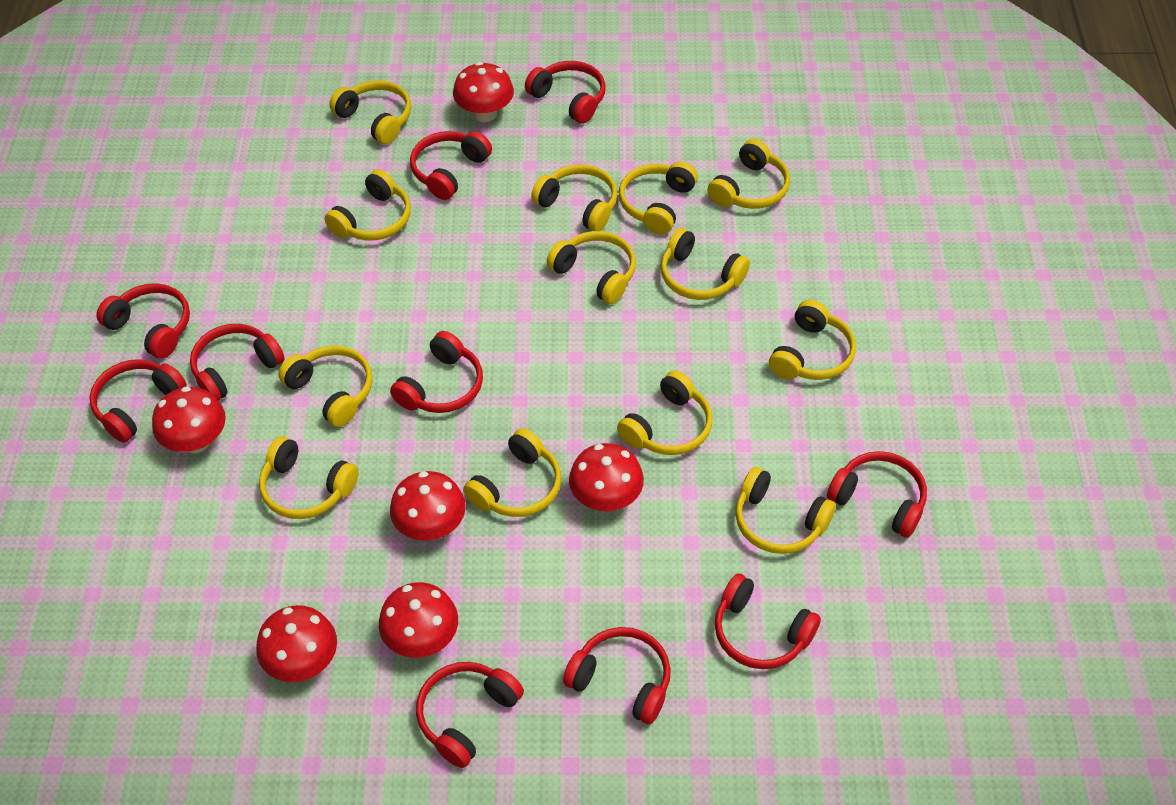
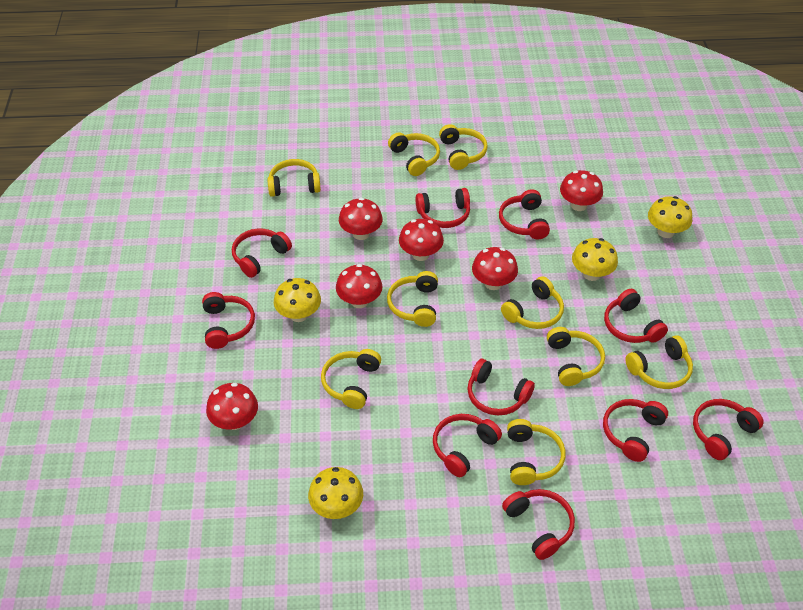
yellow headphones: [259,436,359,519] [278,345,373,427] [325,169,411,241] [329,80,411,144] [463,428,561,517] [531,164,617,231] [547,231,636,304] [617,371,712,455] [619,161,698,234] [661,228,750,300] [707,139,790,209] [735,467,836,554] [769,300,856,380] = 13 -> [267,159,321,197] [321,349,381,409] [387,271,438,327] [388,132,440,176] [439,124,488,170] [501,276,564,329] [507,419,566,485] [547,327,605,386] [625,335,693,389] = 9
yellow mushroom: none = 0 -> [274,278,321,322] [308,467,363,519] [572,238,618,281] [648,196,692,238] = 4

